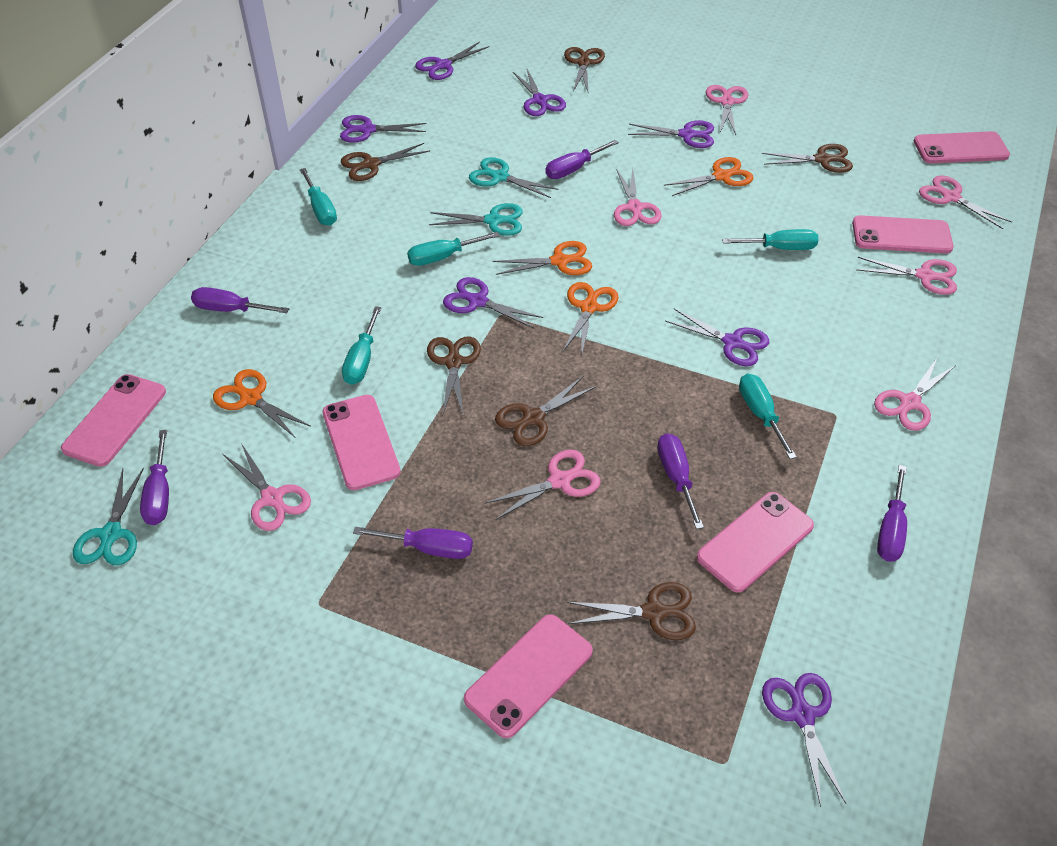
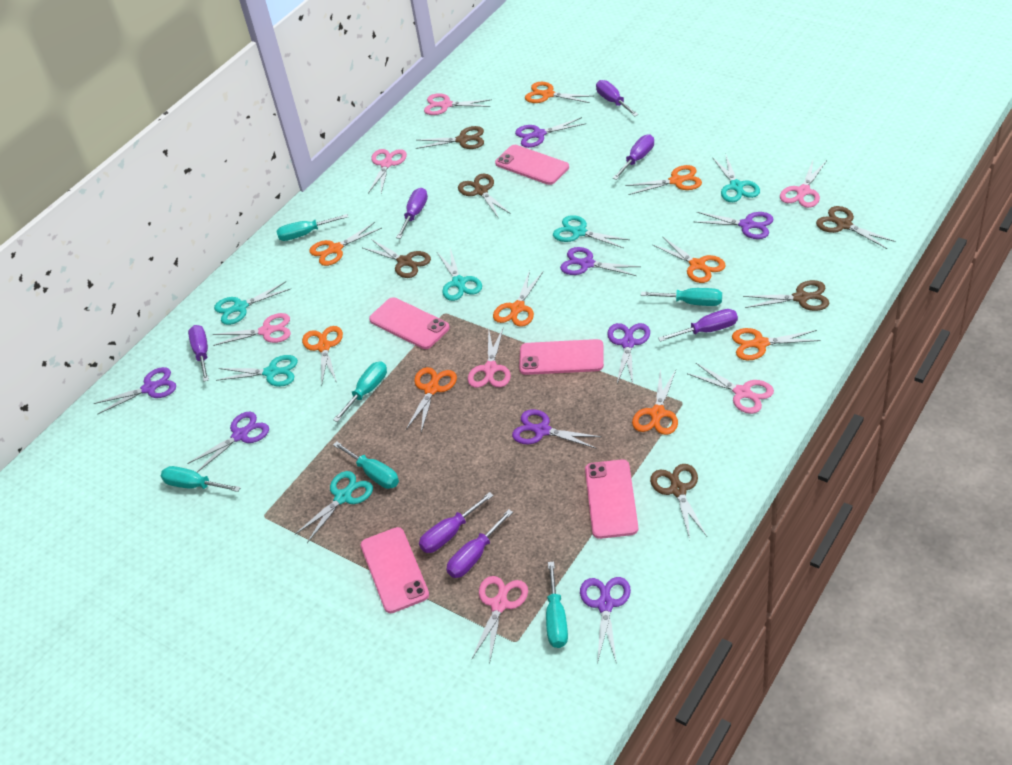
orange scissors: [213,369,311,438] [493,241,592,275] [563,282,619,353] [664,157,754,196] = 4 -> [302,326,343,385] [309,222,382,266] [406,367,457,432] [493,270,543,327] [525,82,593,103] [625,165,702,195] [632,368,678,435] [652,236,726,283] [732,328,821,360] = 9
pink phone: [61,374,166,467] [322,395,401,490] [464,614,593,738] [697,492,814,593] [852,215,954,254] [914,131,1010,164] = 6 -> [361,527,429,613] [369,297,450,349] [495,145,569,185] [519,339,604,375] [585,459,638,539] = 5
purple scissors: [340,115,426,143] [415,42,489,80] [443,277,543,329] [513,69,566,116] [628,120,714,148] [665,309,769,366] [762,673,846,807] = 7 -> [94,367,176,414] [187,412,269,472] [512,409,602,449] [515,117,586,148] [560,247,641,276] [580,577,631,664] [607,323,650,383] [694,212,774,239] = 8
purple screwdriver: [140,430,169,525] [191,287,289,313] [353,527,473,559] [545,140,619,179] [657,433,704,529] [877,465,907,562] = 6 -> [188,325,209,382] [396,188,428,239] [419,492,494,553] [447,509,513,578] [596,80,638,117] [612,134,654,180] [658,309,738,342] = 7
turquoise scissors: [73,467,144,565] [429,203,523,236] [469,157,559,198] = 3 -> [214,281,291,325] [216,355,298,387] [295,471,373,543] [437,248,482,301] [553,215,630,248] [713,155,760,202] = 6
turquoise screwdriver: [300,168,337,226] [342,306,381,385] [407,232,500,266] [722,229,818,250] [739,373,797,459] = 5 -> [161,466,241,492] [277,214,348,241] [333,361,387,422] [333,441,399,489] [546,561,568,648] [641,288,722,306] = 6

